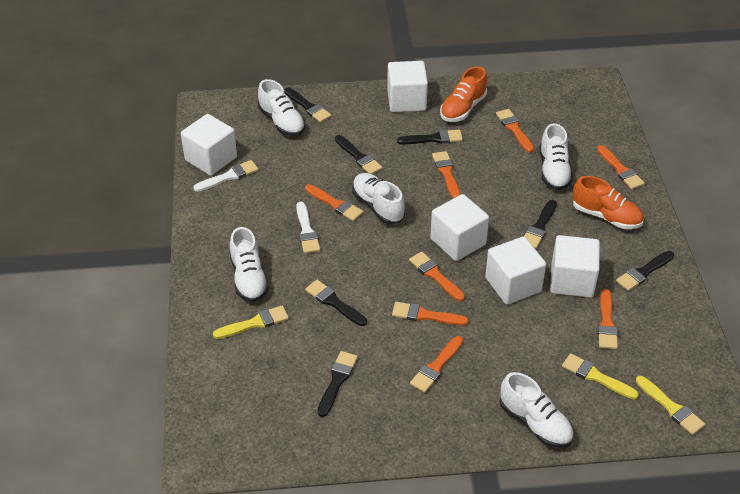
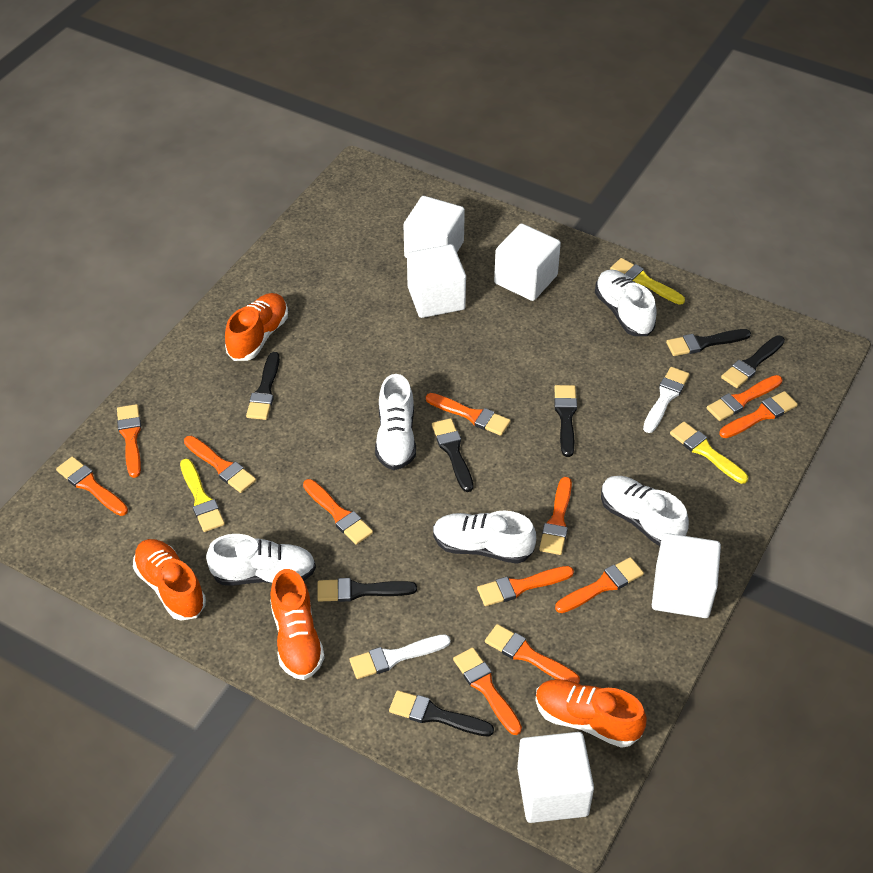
orange brush: [305,184,363,221] [392,302,469,326] [409,252,465,301] [410,336,463,393] [432,151,460,199] [496,109,534,153] [597,145,645,189] [598,289,618,349] = 8 -> [56,456,128,516] [117,404,141,478] [184,436,256,493] [303,479,373,545] [426,393,511,436] [453,648,522,735] [477,566,574,606] [485,624,580,683] [539,477,572,555] [555,557,644,613] [707,375,782,421] [719,391,798,438] = 12
orange shoe: [440,66,487,122] [572,176,644,229] = 2 -> [133,539,206,621] [225,293,288,361] [270,569,325,680] [535,679,647,748] = 4

